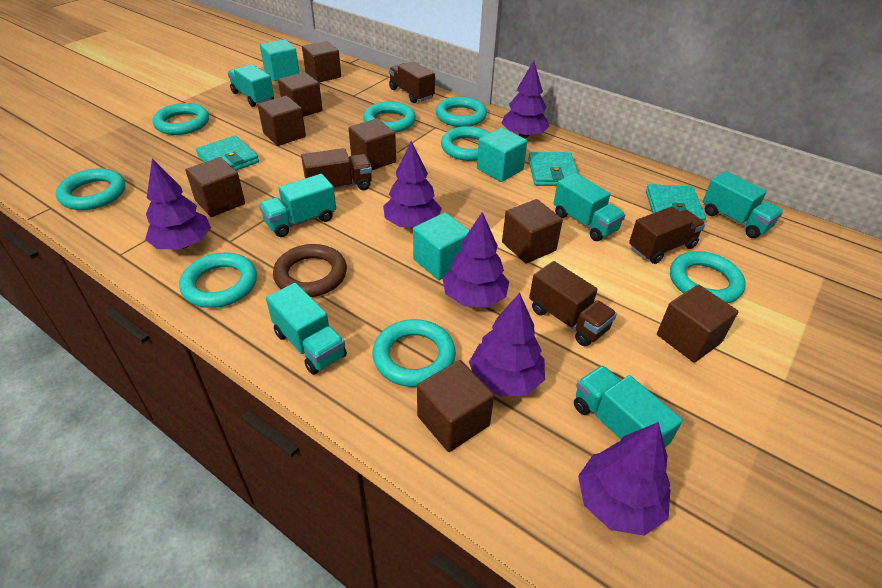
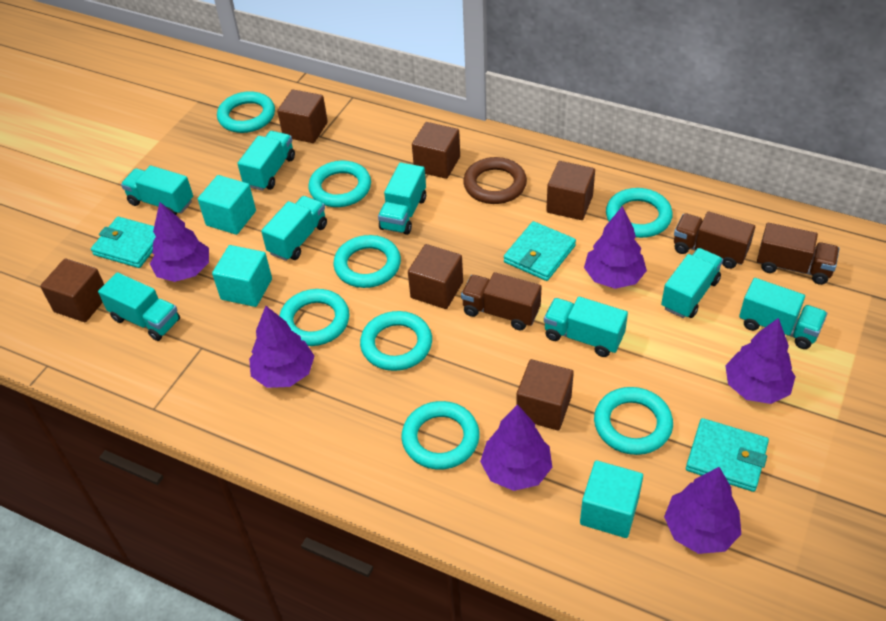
brown cube: [185,157,245,217] [258,96,306,146] [278,72,323,117] [302,41,341,82] [349,118,396,170] [417,360,494,452] [502,199,563,264] [657,285,738,363] = 8 -> [40,258,104,322] [277,89,328,143] [408,244,463,309] [412,122,460,179] [516,359,574,430] [546,161,595,220] = 6
brown truck: [301,148,372,190] [389,61,435,103] [529,261,617,346] [629,206,705,264] = 4 -> [461,272,541,331] [674,211,755,269] [757,223,839,285] = 3
turquoise truck: [228,64,274,107] [259,174,336,237] [266,283,347,375] [553,173,625,241] [574,365,683,447] [703,171,783,238] = 6 -> [98,272,180,341] [121,166,193,215] [237,131,295,191] [261,196,327,261] [378,162,426,235] [544,297,628,357] [661,248,723,318] [739,278,827,349] = 8

